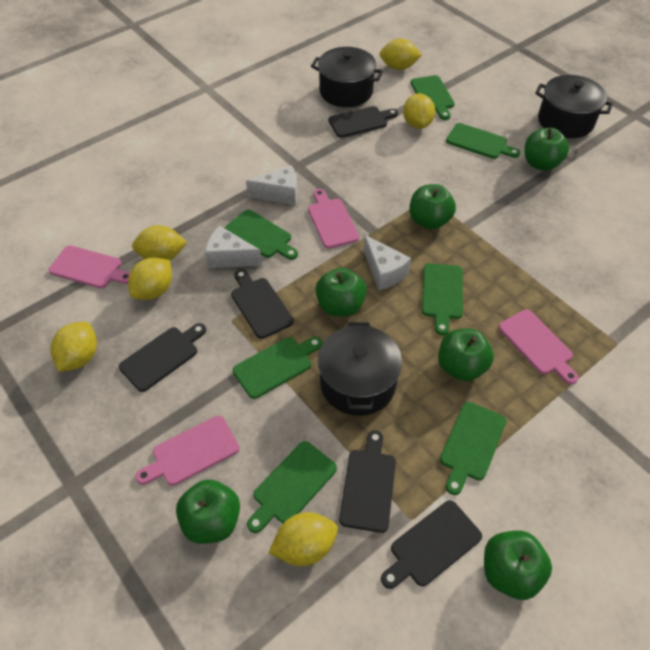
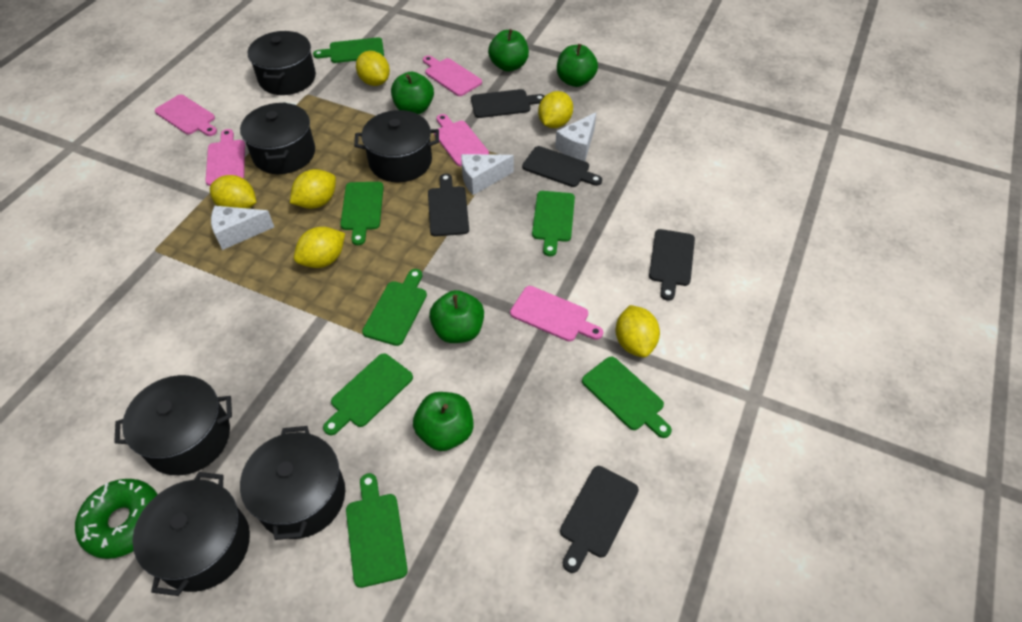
black pot: [311,47,383,107] [318,322,402,416] [535,75,613,138] = 3 -> [114,375,232,475] [132,472,250,596] [240,102,315,174] [240,426,345,540] [248,31,316,95] [354,110,439,182] = 6
green apple: [176,479,240,544] [316,268,367,317] [409,184,456,229] [438,329,494,381] [484,530,552,600] [525,128,569,171] = 6 -> [391,71,434,114] [413,392,474,451] [429,290,484,343] [488,29,529,72] [557,44,598,87] = 5
green donut: none = 0 -> [75,479,158,559] = 1
pink cutting board: [49,245,130,288] [135,416,239,486] [308,189,359,249] [499,309,578,384] = 4 -> [155,95,217,136] [205,129,245,186] [423,55,482,96] [434,114,489,166] [510,286,603,341] = 5

